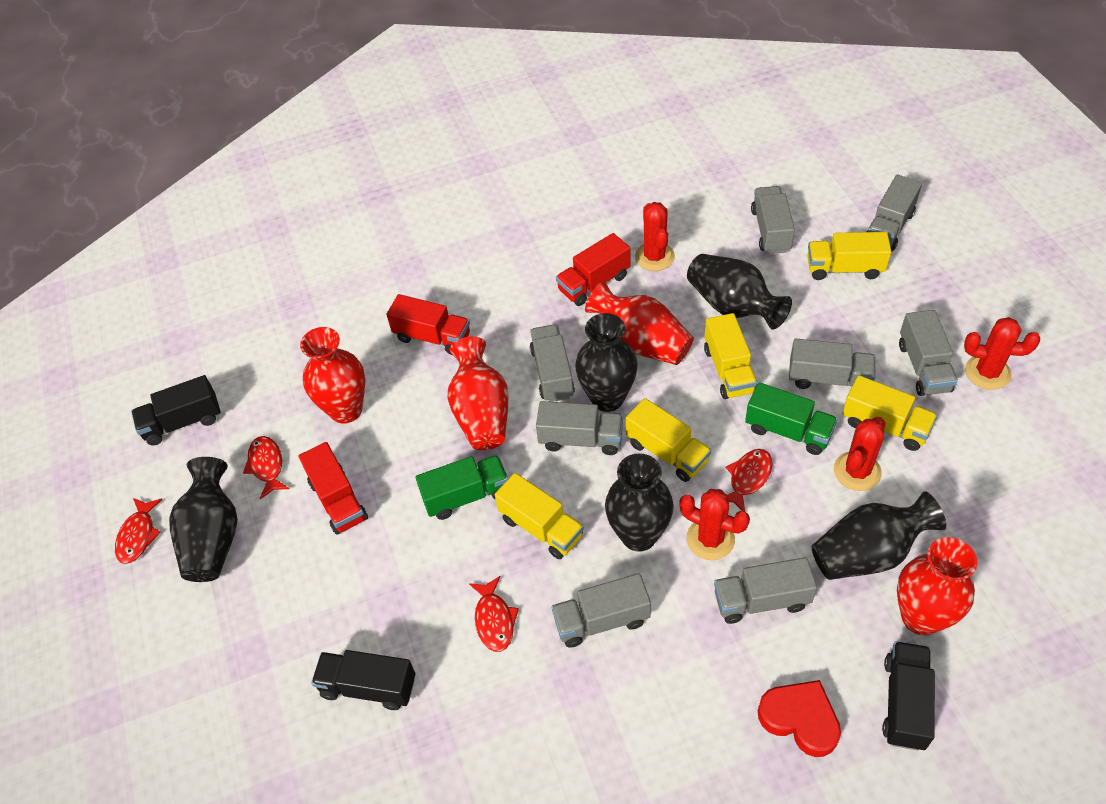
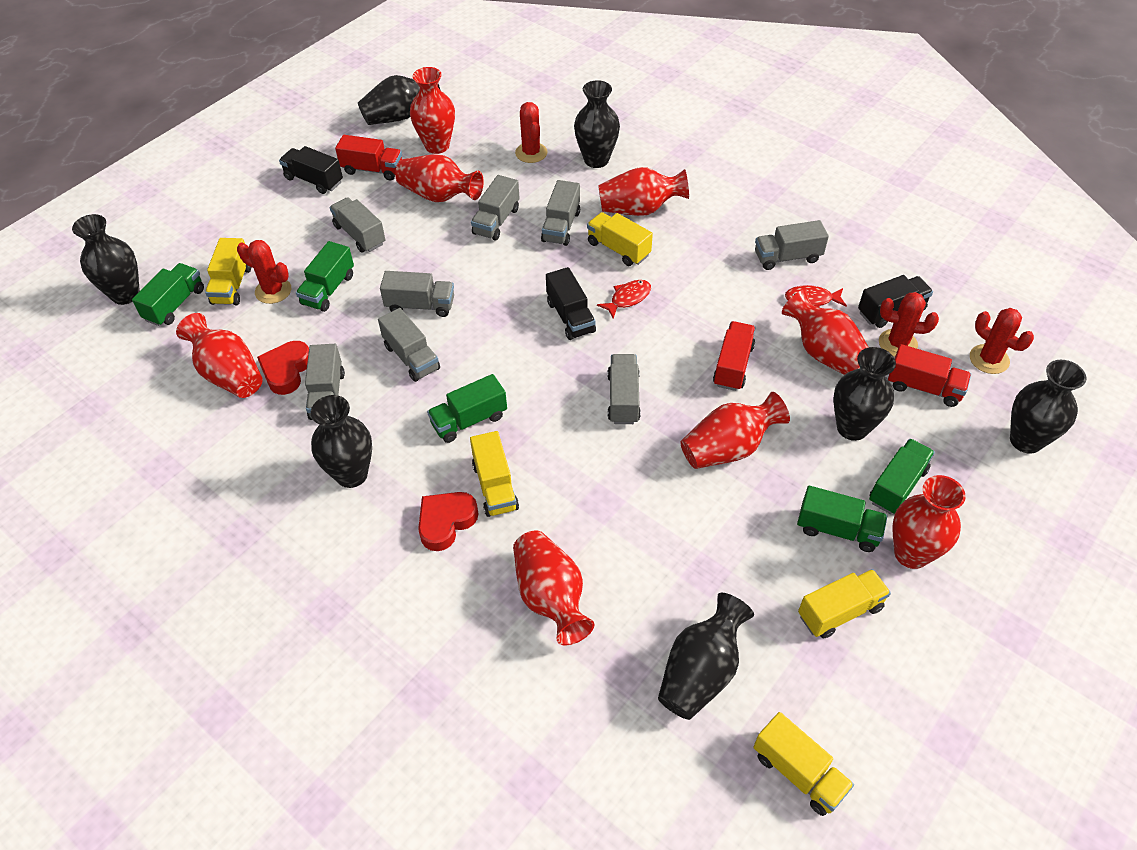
black vase: [169,457,238,582] [575,313,638,412] [605,453,674,552] [687,254,792,330] [811,491,946,580] = 5 -> [72,214,140,305] [311,395,372,488] [358,75,440,125] [574,80,620,168] [658,593,754,720] [833,347,896,441] [1010,360,1086,454] = 7
green truck: [415,455,508,520] [745,382,837,455] = 2 -> [132,263,204,326] [296,241,354,312] [427,374,507,443] [797,486,887,552] [869,439,935,514] = 5
red fish: [115,498,162,564] [243,436,289,499] [469,576,519,652] [725,449,773,512] = 4 -> [597,280,651,319] [785,285,847,307] = 2
red heart: [758,680,841,757] = 1 -> [257,341,309,395] [418,492,479,551] = 2
red vase: [300,327,365,424] [448,336,509,450] [585,281,694,365] [897,537,977,635] = 4 -> [176,313,263,398] [395,154,484,202] [410,67,455,154] [513,530,594,645] [598,167,689,216] [680,392,790,469] [782,290,869,375] [892,475,966,569] = 8

